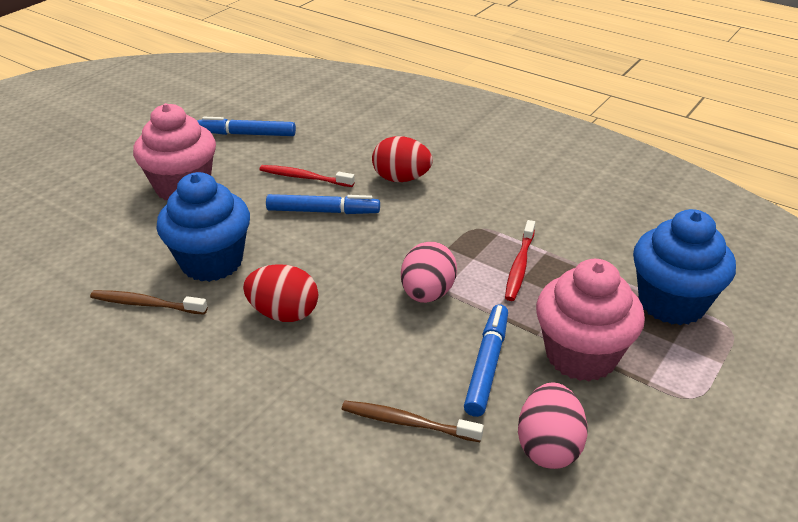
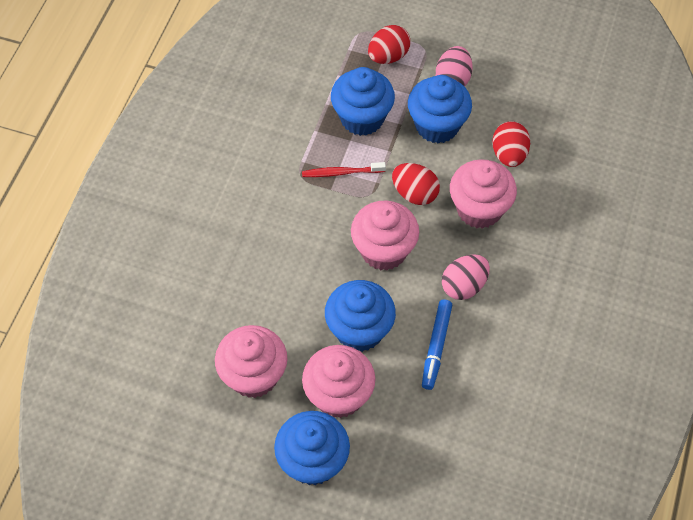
blue cupcake: [157,172,250,282] [633,209,736,325] = 2 -> [274,411,350,485] [325,280,396,352] [331,67,395,136] [408,75,472,144] = 4
blue marker: [198,117,296,136] [266,194,380,214] [464,304,508,417] = 3 -> [422,300,452,390] = 1
brown toothbrush: [90,290,208,315] [342,401,484,442] = 2 -> none = 0
pink cupcake: [133,103,216,200] [536,259,645,381] = 2 -> [215,325,287,398] [302,345,376,418] [351,201,419,271] [450,159,517,229] = 4
red egg: [243,264,318,322] [372,136,433,182] = 2 -> [368,25,410,64] [392,163,440,205] [492,121,530,167] = 3
red toothbrush: [259,165,355,187] [505,220,535,301] = 2 -> [302,162,386,177] = 1

